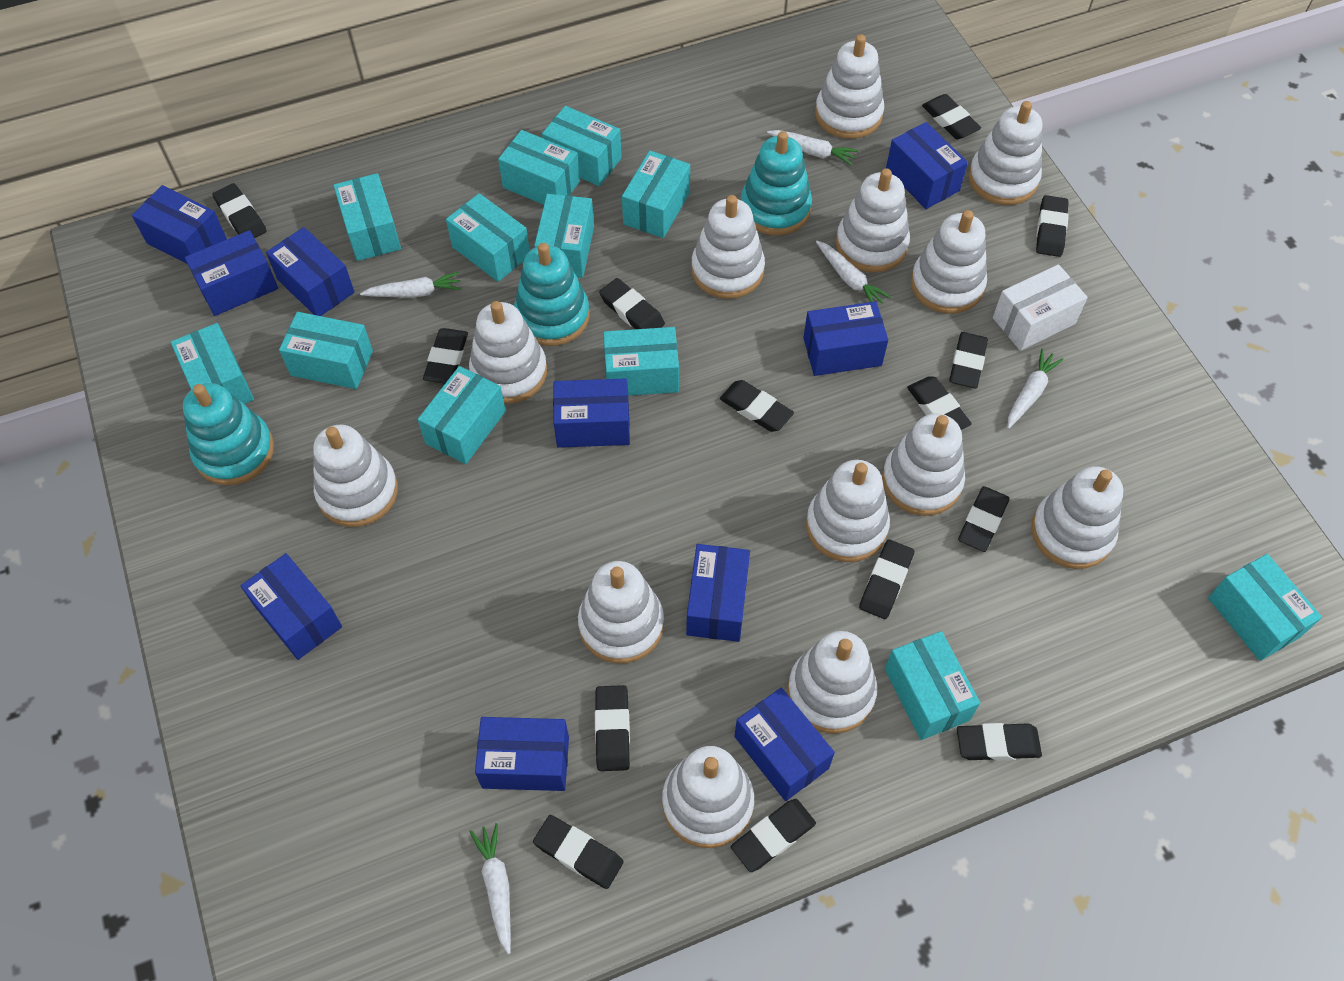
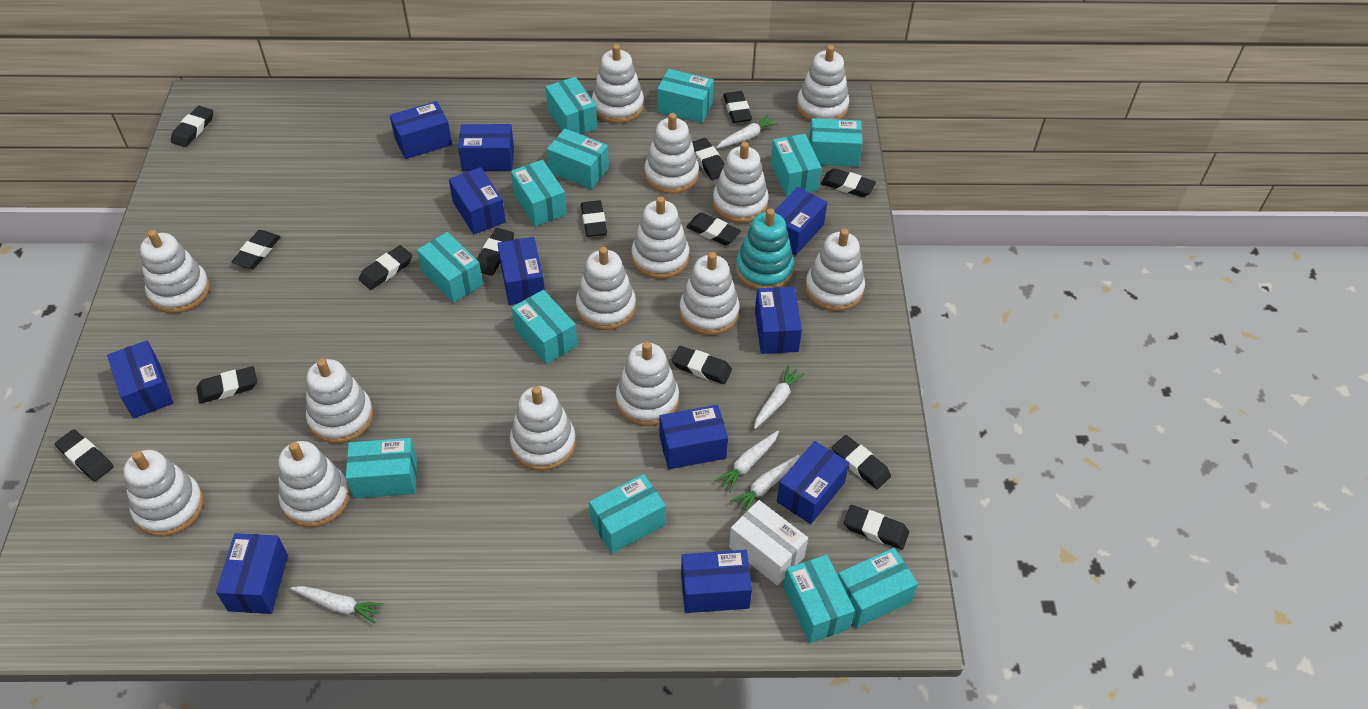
blue box: [132,185,227,264] [185,230,278,316] [241,553,342,660] [266,227,355,316] [475,717,569,791] [553,378,630,448] [686,544,750,642] [734,688,835,801] [803,301,888,376] [886,122,968,209] = 10 -> [107,340,173,418] [216,533,288,614] [390,101,452,159] [449,167,506,234] [458,124,514,171] [497,237,545,305] [659,405,728,469] [681,550,752,613] [755,287,802,354] [775,187,827,255] [777,441,849,524] = 11
turquoise stacking toy: [183,383,274,485] [514,243,590,346] [741,131,812,235] = 3 -> [736,208,794,290] = 1
white stacking toy: [313,425,398,527] [469,301,547,404] [578,561,664,663] [662,746,754,848] [691,195,765,299] [788,631,877,734] [806,460,890,562] [815,34,884,139] [836,168,910,272] [882,413,965,516] [911,210,987,314] [968,101,1042,205] [1031,466,1123,569] = 13 -> [124,450,204,536] [140,230,210,313] [279,441,350,527] [306,359,373,443] [510,386,576,471] [576,247,636,330] [592,44,644,123] [616,342,679,426] [632,196,689,279] [645,113,699,194] [680,252,740,335] [713,142,769,223] [797,45,849,121] [805,229,865,311] = 14

